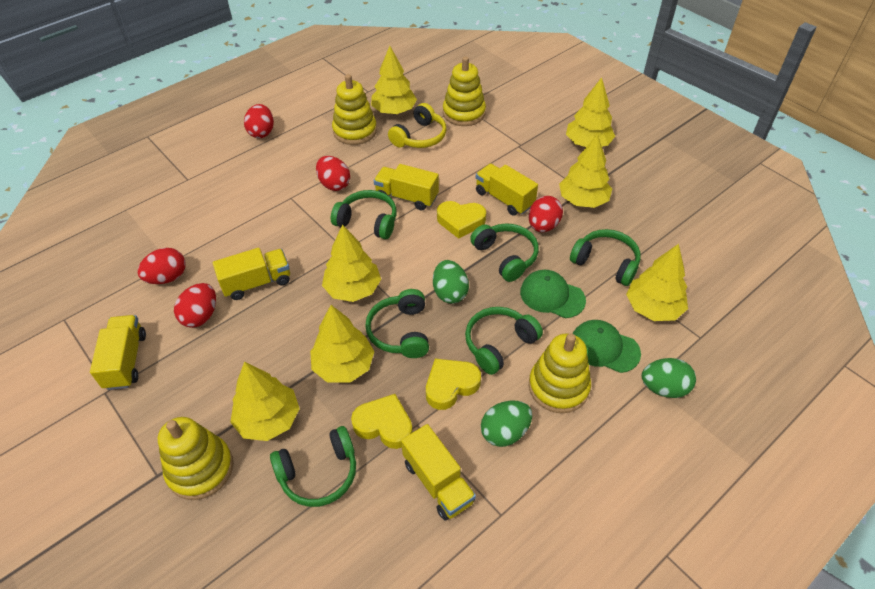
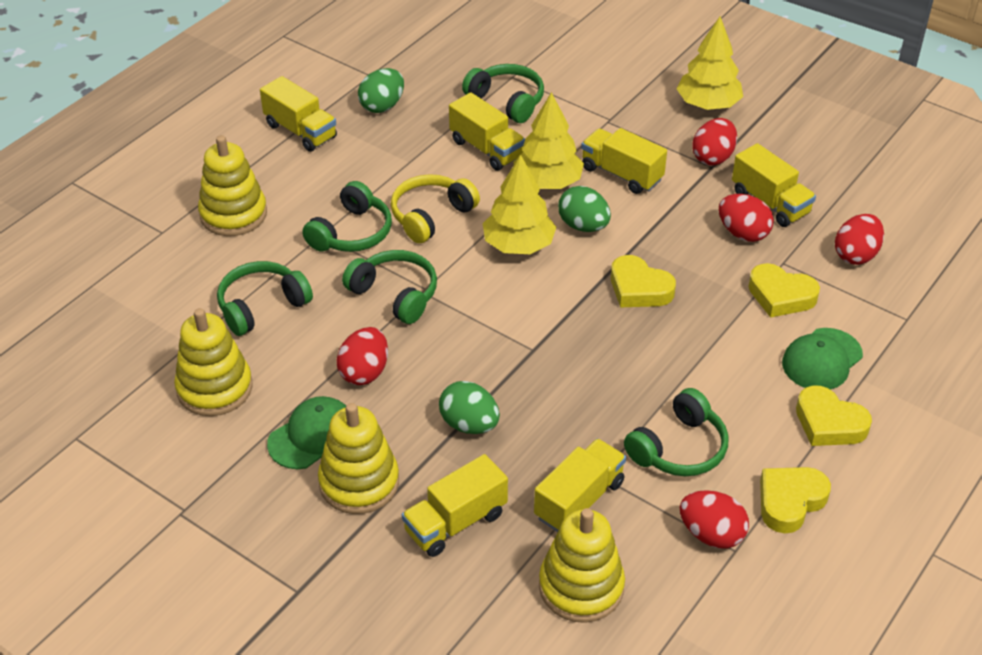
green headphones: [270,426,356,507] [331,190,397,239] [365,289,429,358] [465,307,543,375] [470,223,539,282] [570,229,641,286] = 6 -> [217,261,313,336] [302,181,392,252] [342,250,437,324] [462,64,544,123] [624,388,728,476] = 5
yellow heart: [351,394,413,449] [426,359,481,410] [437,201,486,239] = 3 -> [611,255,676,307] [748,263,820,318] [760,467,831,533] [796,385,872,446] = 4
yellow tree: [230,361,300,441] [310,305,374,383] [322,224,381,302] [371,46,417,114] [559,134,612,208] [566,77,615,147] [626,244,688,321] = 7 -> [483,154,556,254] [513,92,584,189] [677,16,743,110] = 3
yellow truck: [90,315,146,390] [213,248,290,300] [374,164,439,210] [401,424,476,521] [476,163,538,216] = 5 -> [260,76,337,152] [402,454,508,557] [449,92,525,171] [534,438,626,532] [581,128,667,194] [732,143,816,227] = 6

